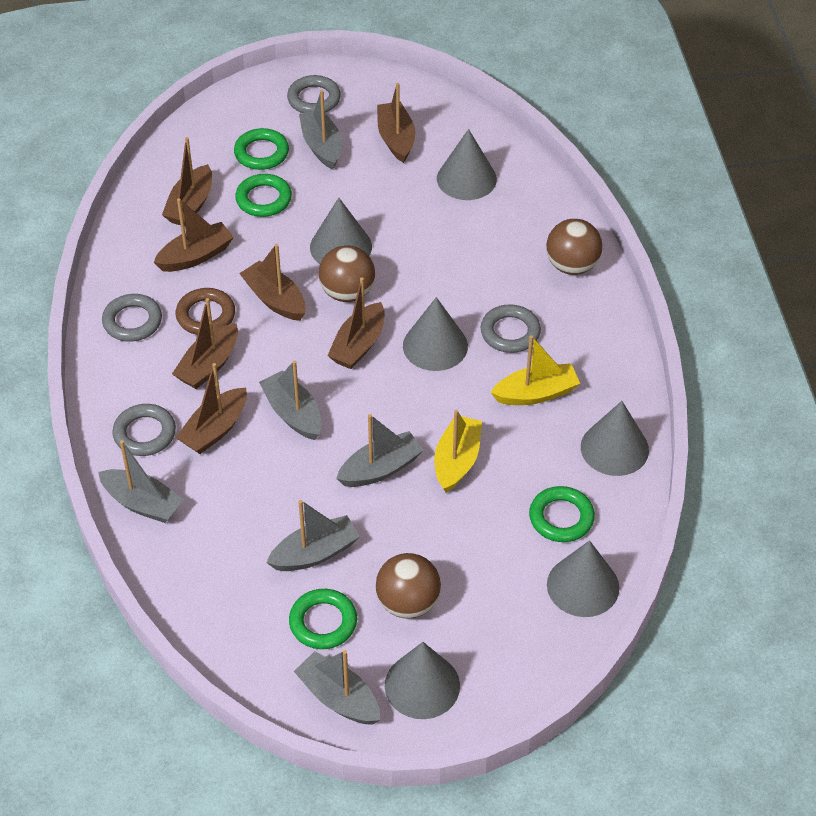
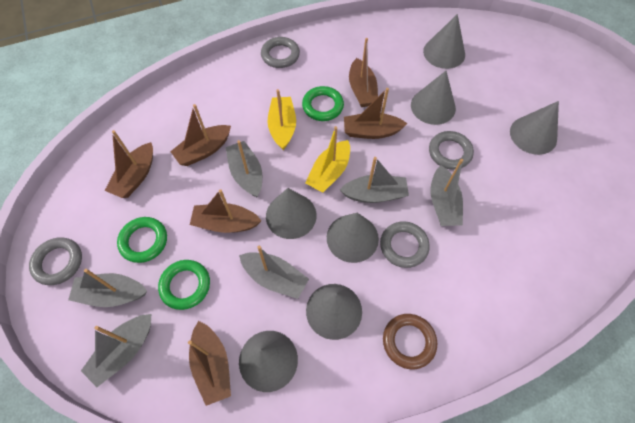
brown ball: [318,245,375,302] [376,553,441,619] [546,219,602,275] = 3 -> none = 0
brown boat: [154,198,234,272] [162,137,212,227] [172,298,238,389] [176,363,247,454] [239,244,306,321] [327,277,385,369] [377,83,415,163] = 7 -> [105,130,153,198] [170,104,231,166] [188,321,231,406] [190,189,262,233] [344,88,408,139] [349,38,378,107] = 6
green ring: [234,128,289,170] [235,174,292,217] [289,589,357,649] [529,486,595,542] = 4 -> [117,217,167,263] [158,260,210,310] [302,86,344,121] = 3
grey cone: [310,198,372,264] [385,642,460,719] [403,297,468,371] [437,129,497,200] [547,540,619,617] [581,401,649,476] = 6 -> [239,331,298,392] [266,188,317,239] [306,284,362,340] [327,213,379,263] [411,71,456,125] [423,14,465,69] [510,101,559,155] = 7

